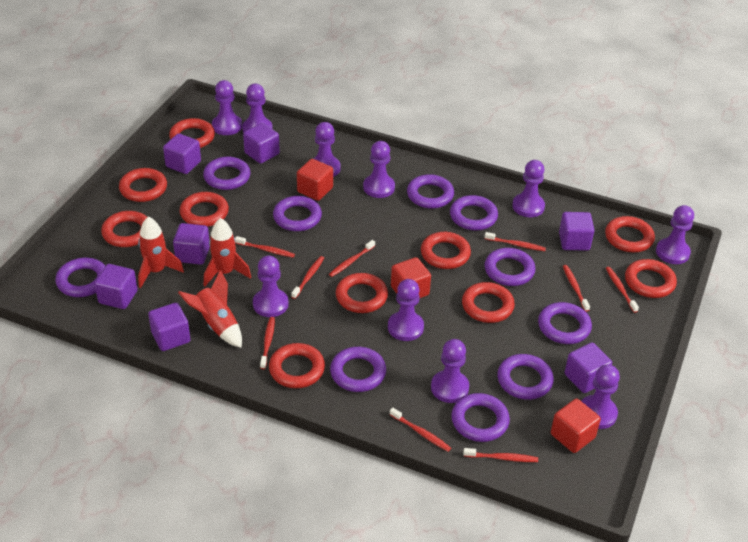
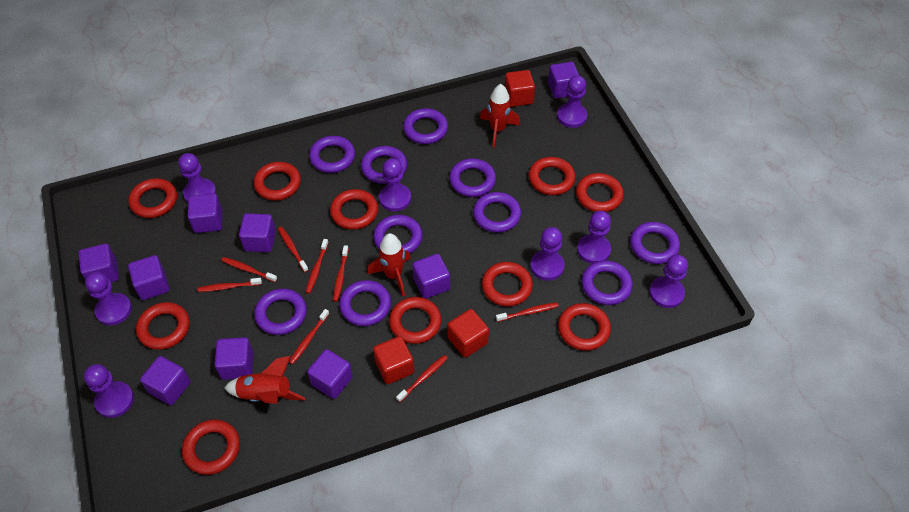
purple cube: [94,264,138,309] [148,303,190,351] [163,133,201,174] [173,223,210,265] [243,123,280,164] [559,212,595,251] [565,342,612,393] = 7 -> [78,244,119,282] [128,255,170,300] [140,356,190,405] [188,193,222,233] [215,337,254,380] [239,213,276,252] [307,349,353,399] [412,254,450,299] [548,62,579,99] = 9
purple pawn: [212,80,242,135] [242,83,273,133] [253,255,289,317] [313,122,341,177] [363,141,395,198] [388,279,424,341] [431,339,469,403] [512,160,545,217] [581,364,620,429] [656,205,694,264] = 10 -> [84,364,134,418] [85,272,132,326] [178,153,216,203] [379,158,411,211] [530,227,564,281] [557,75,587,128] [577,211,611,264] [649,255,688,308] = 8
red toothbrush: [235,236,295,258] [260,317,275,369] [291,256,324,299] [329,240,375,277] [390,408,451,452] [463,448,538,462] [485,232,546,251] [563,265,590,312] [606,267,639,313] = 9 -> [197,278,262,292] [221,257,277,282] [278,227,308,272] [289,309,329,364] [306,239,329,294] [333,245,349,302] [396,355,448,402] [496,302,559,322] = 8

